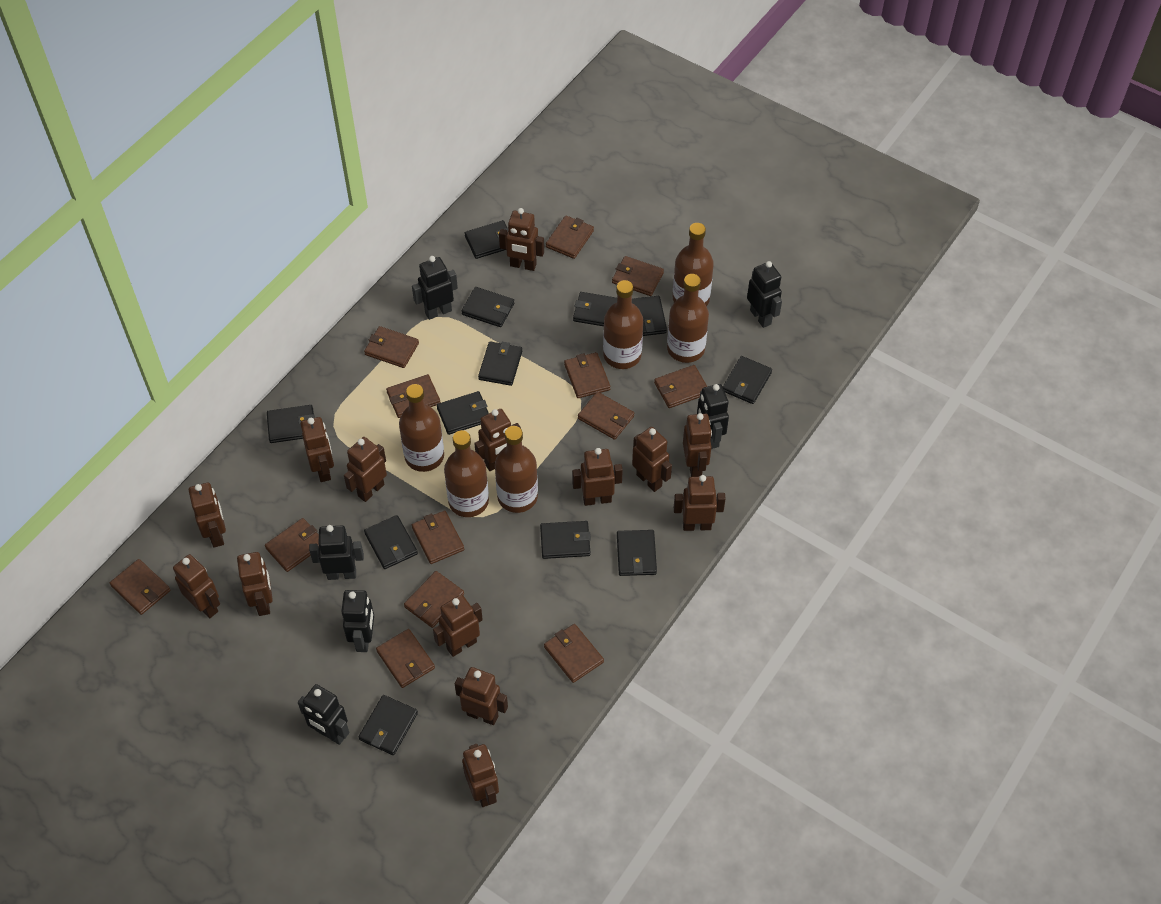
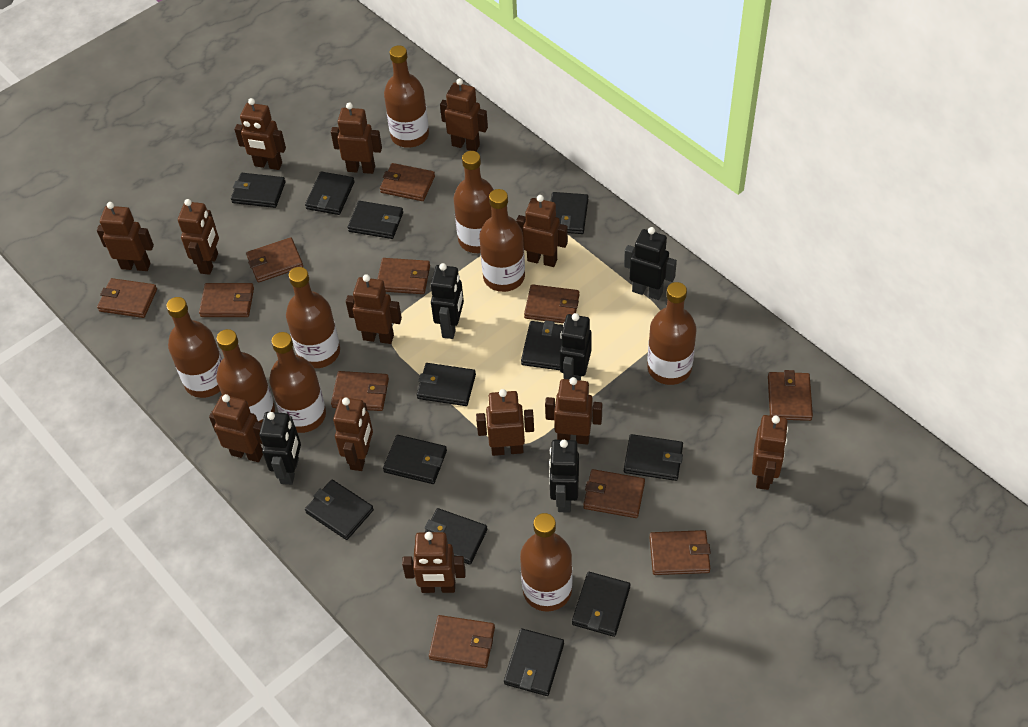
black robot: [298,684,349,745] [309,525,364,580] [341,590,374,652] [412,256,458,320] [697,384,729,449] [747,261,782,328] = 6 -> [259,412,301,485] [431,263,464,339] [549,440,579,513] [560,313,592,381] [624,227,677,300] = 5
brown bottle: [399,384,444,472] [444,430,489,517] [495,426,538,513] [603,280,643,369] [667,274,709,363] [673,223,714,306] = 6 -> [166,297,223,398] [216,329,275,422] [269,332,326,433] [286,267,340,368] [384,46,429,148] [453,151,494,253] [479,189,525,292] [520,513,572,612] [647,282,696,385] = 9
brown robot: [173,554,220,618] [189,483,226,548] [237,552,273,616] [301,417,334,482] [344,437,387,502] [433,595,483,657] [455,667,508,725] [462,744,499,807] [474,409,521,471] [499,208,544,271] [572,448,623,506] [632,427,672,492] [674,475,726,531] [683,413,712,477] = 14 -> [97,202,154,271] [178,199,219,275] [209,394,263,462] [234,98,286,170] [331,103,382,174] [333,397,373,471] [346,274,402,344] [402,532,466,593] [440,78,488,151] [476,389,534,456] [516,195,568,267] [545,377,602,445] [752,415,788,490] = 13
brown wallet: [110,559,170,615] [265,518,319,572] [364,326,419,368] [376,629,435,688] [386,374,440,418] [404,571,464,628] [412,510,464,564] [544,624,604,683] [546,215,594,259] [564,352,610,398] [578,392,634,440] [612,256,664,296] [654,365,707,408] = 13 -> [97,278,157,318] [199,283,254,317] [246,237,303,282] [331,371,389,411] [378,258,430,294] [380,163,435,201] [429,615,495,668] [524,284,579,323] [583,469,645,518] [649,530,711,575] [768,370,813,421] = 11

